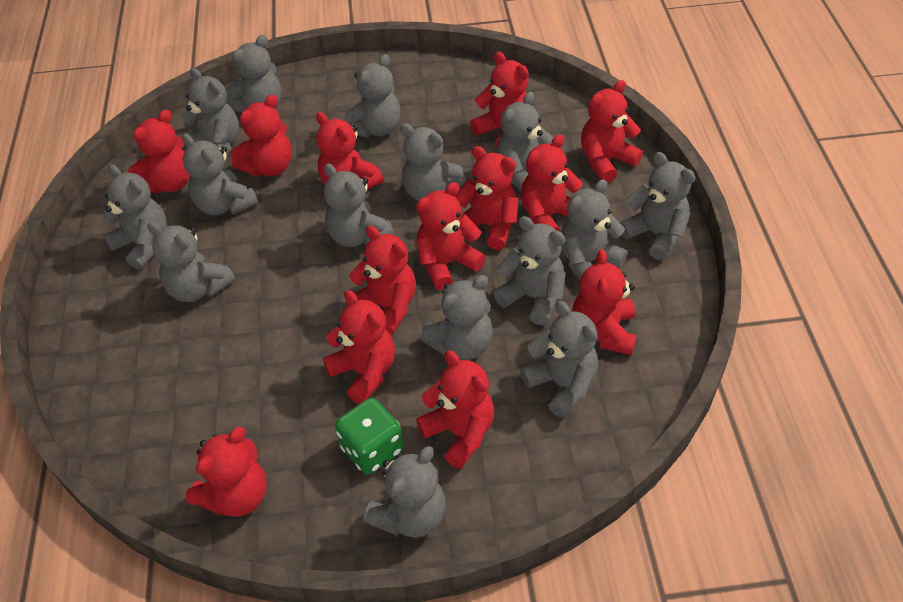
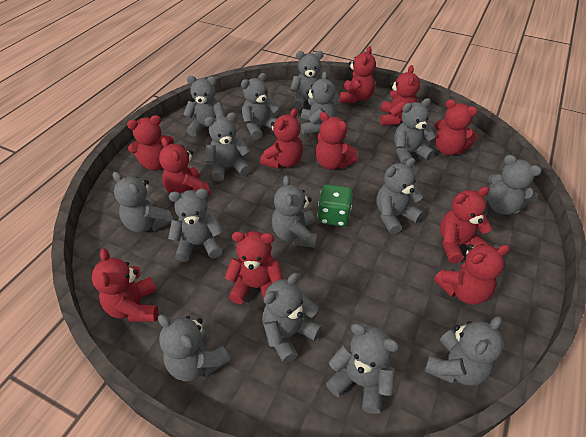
red teddy bear: [128,109,190,193] [186,427,267,517] [231,94,292,177] [316,112,384,189] [323,290,395,404] [348,226,416,335] [416,182,486,290] [416,350,494,469] [455,146,518,250] [470,52,529,147] [521,134,583,231] [572,249,637,355] [581,80,643,183] = 13 -> [92,249,158,322] [127,115,174,171] [159,137,210,195] [225,231,283,304] [260,108,303,169] [315,112,358,170] [340,46,376,103] [380,65,420,126] [434,244,510,305] [435,99,478,155] [440,186,492,263] = 11

